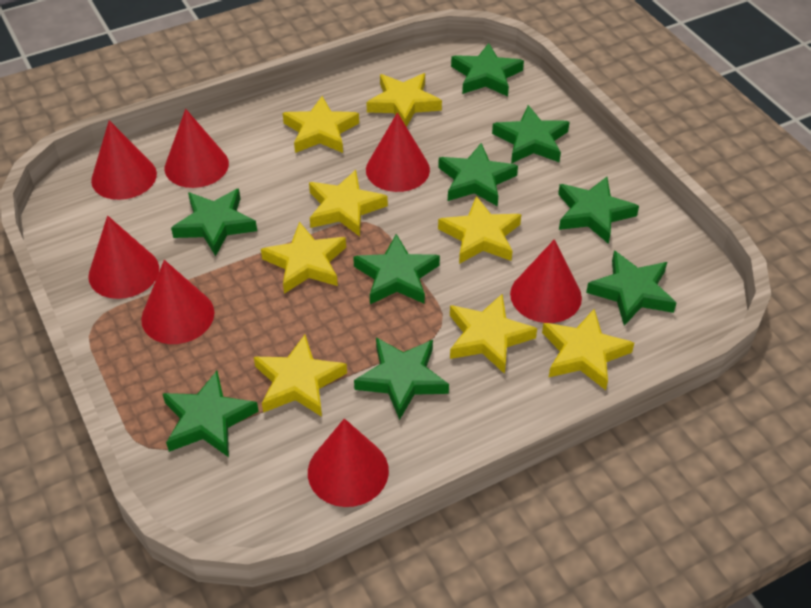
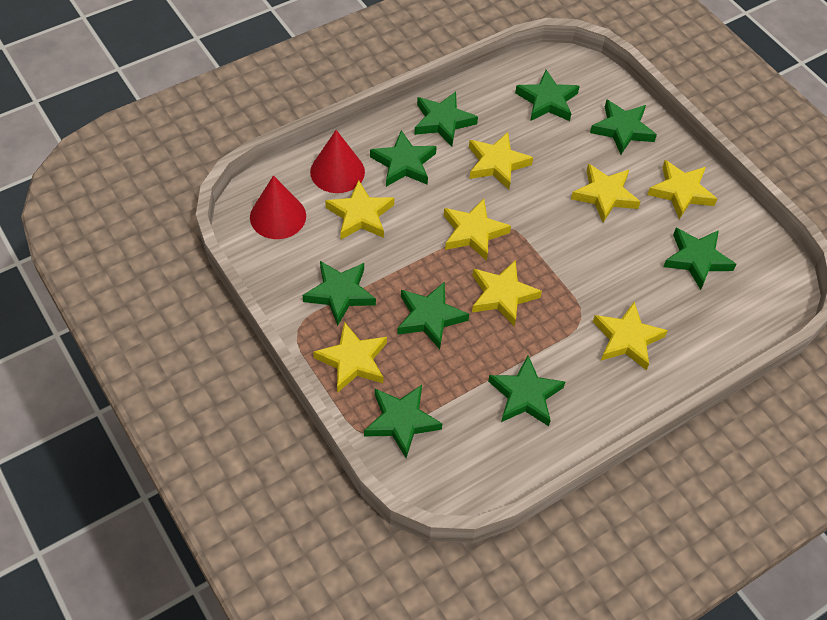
red cone: [88,216,159,299] [91,120,157,200] [141,260,214,344] [165,109,229,188] [308,418,389,507] [366,113,430,192] [510,239,582,323] = 7 -> [250,175,306,239] [310,130,365,193] = 2

